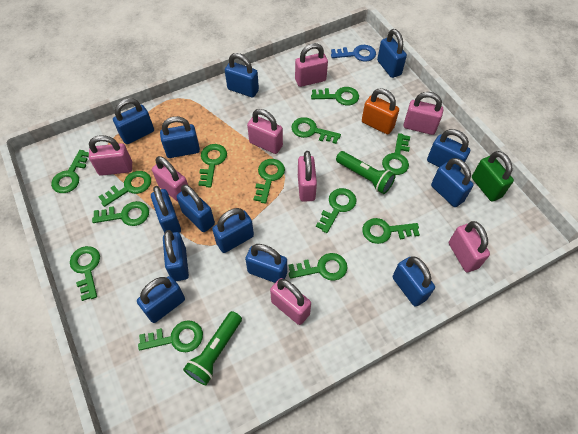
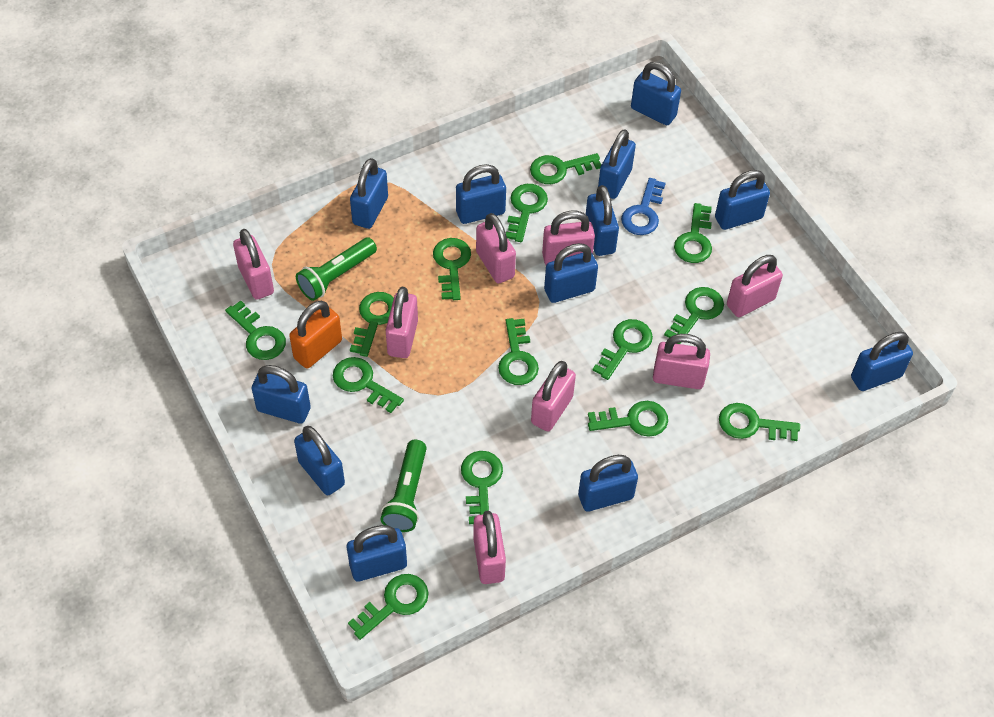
blue padlock: [113,98,154,144] [137,276,185,323] [151,186,181,233] [160,116,200,158] [163,230,189,281] [177,184,215,232] [212,208,254,253] [225,53,259,98] [245,244,287,283] [377,29,407,78] [393,256,435,307] [427,129,470,171] [431,158,474,207] = 13 -> [252,365,311,424] [294,426,345,495] [347,525,407,582] [350,158,388,229] [456,164,506,224] [544,243,598,303] [578,455,638,512] [586,185,619,256] [598,129,636,199] [631,62,681,125] [715,170,770,230] [851,332,913,391] = 12
green key: [51,150,89,193] [70,246,100,301] [92,201,149,226] [99,171,151,207] [138,320,203,352] [198,144,227,188] [254,159,285,204] [289,253,347,281] [291,117,341,144] [311,87,359,106] [316,188,357,233] [362,218,420,244] [382,133,410,175] = 13 -> [225,301,286,360] [333,357,404,413] [348,574,429,640] [350,292,394,357] [433,238,471,300] [461,451,503,524] [498,318,539,385] [506,184,548,242] [530,153,601,184] [588,401,668,437] [593,319,653,380] [664,287,724,344] [674,203,712,263] [719,403,800,441] = 14
green padlock: [472,151,514,202] = 1 -> none = 0

